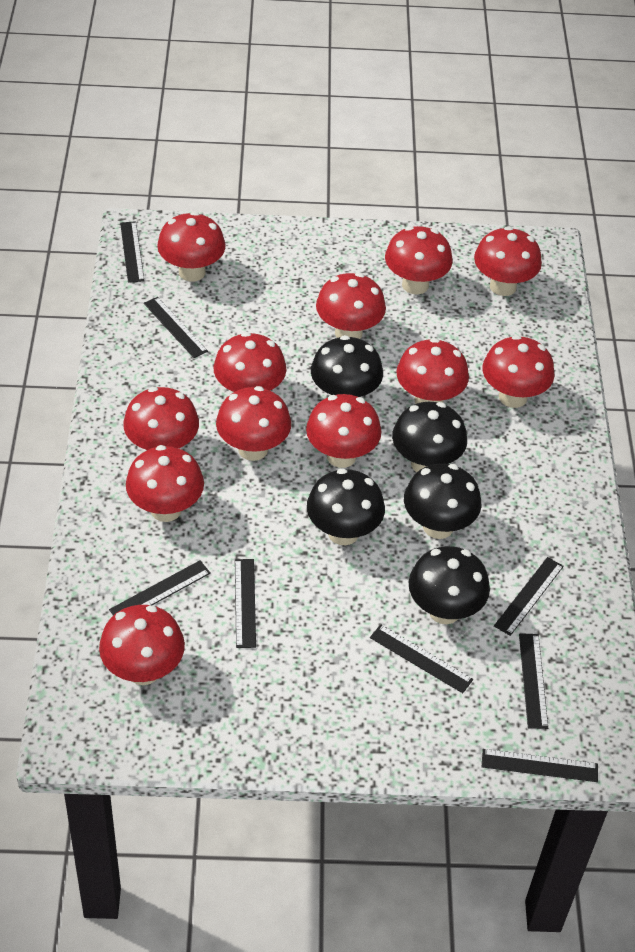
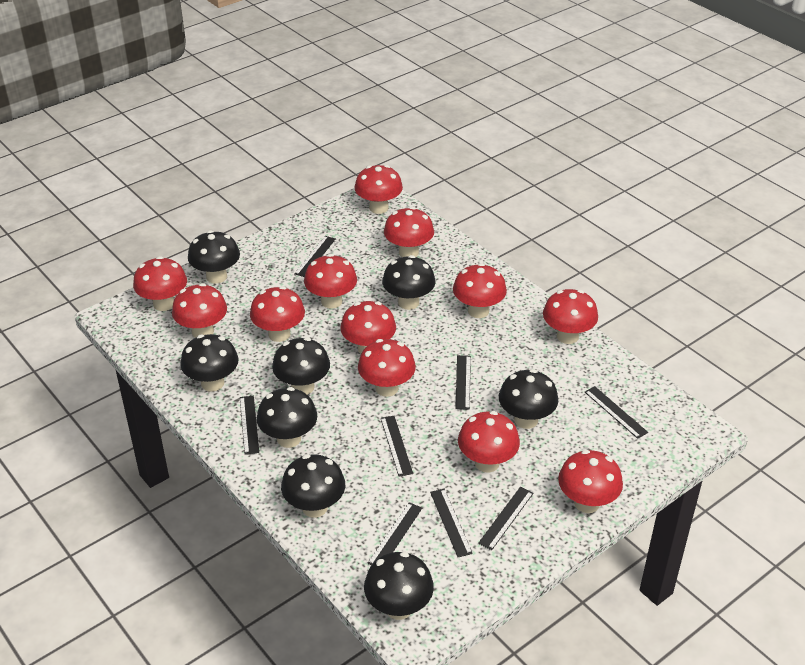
black mushroom: [307,468,385,545] [311,335,383,397] [392,402,467,472] [404,463,481,539] [409,546,490,624] = 5 -> [180,334,238,391] [188,230,240,284] [257,387,317,448] [272,337,330,395] [281,454,345,518] [364,552,434,620] [382,255,436,310] [499,369,558,429] = 8

